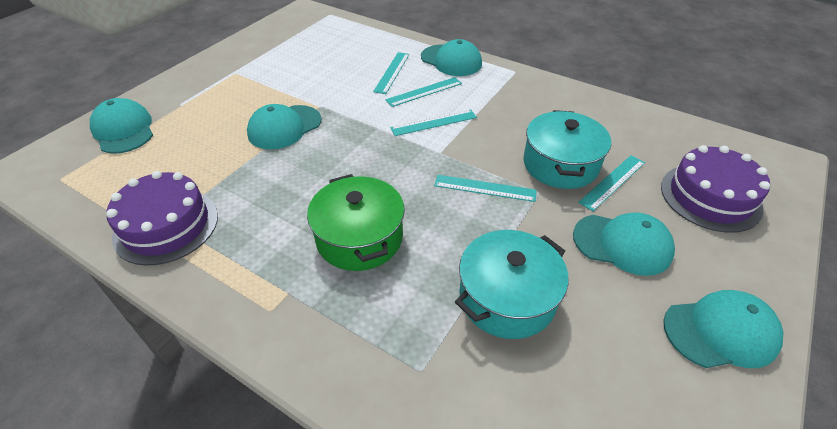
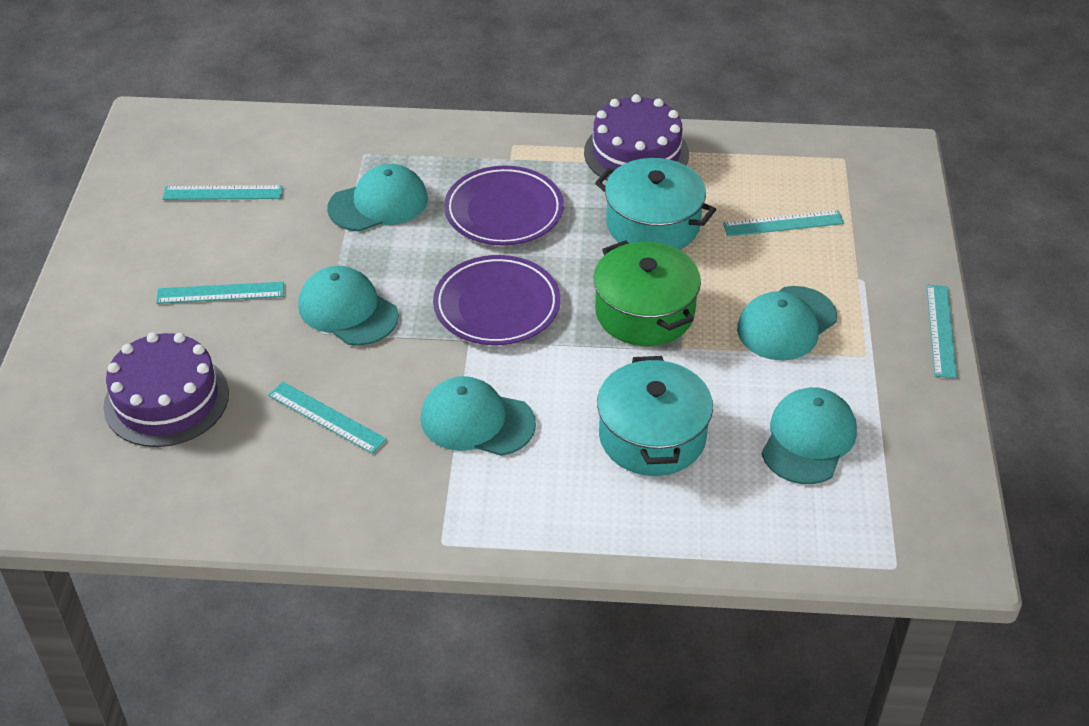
purple plate: none = 0 -> [433,255,560,345] [444,166,564,245] = 2

